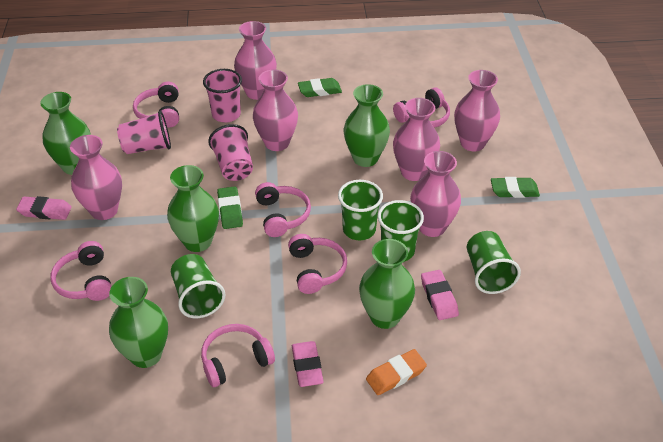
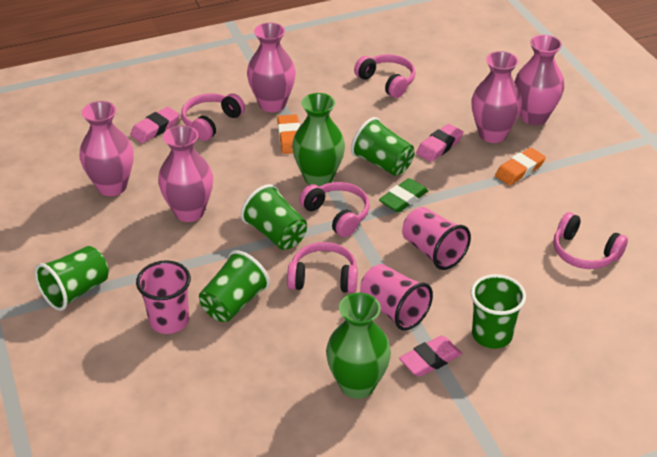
green cup: [171,254,225,318] [338,180,383,240] [378,200,424,262] [467,231,521,294] = 4 -> [35,246,109,311] [199,250,270,322] [241,184,307,250] [351,117,414,176] [471,274,526,349] = 5
green eraser: [217,186,243,229] [298,78,342,97] [491,177,540,198] = 3 -> [379,178,429,213] = 1
green vase: [40,92,91,175] [109,277,168,368] [167,165,219,252] [344,84,390,167] [359,239,415,329] = 5 -> [292,93,345,186] [326,293,391,399] = 2
orange eraser: [366,349,427,395] = 1 -> [277,114,300,154] [495,148,546,185] = 2
pink headphones: [51,241,112,301] [133,82,179,128] [201,324,275,387] [255,182,311,237] [288,234,347,294] [393,87,450,128] = 6 -> [181,93,245,141] [287,242,358,293] [299,182,370,237] [354,54,416,98] [553,212,628,269] = 5
pink vase: [70,135,122,220] [234,21,277,100] [253,70,298,151] [393,98,440,181] [410,151,461,237] [454,70,500,151] = 6 -> [80,101,134,196] [158,125,213,222] [247,23,296,112] [471,51,522,143] [515,35,564,125] = 5

